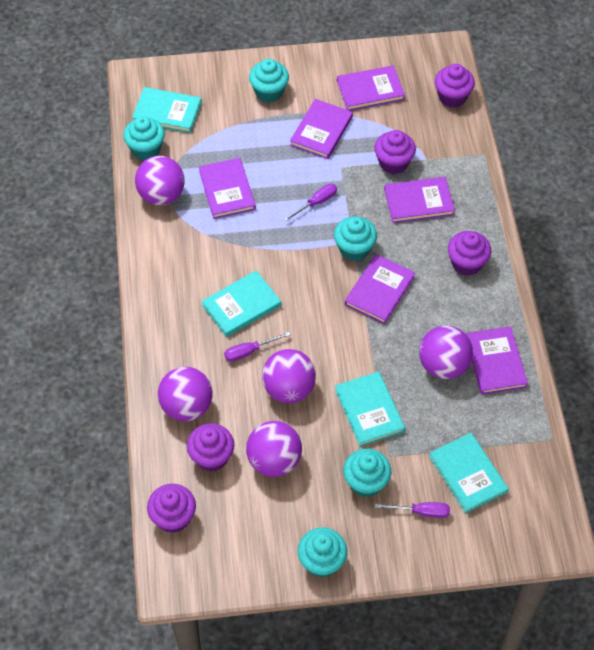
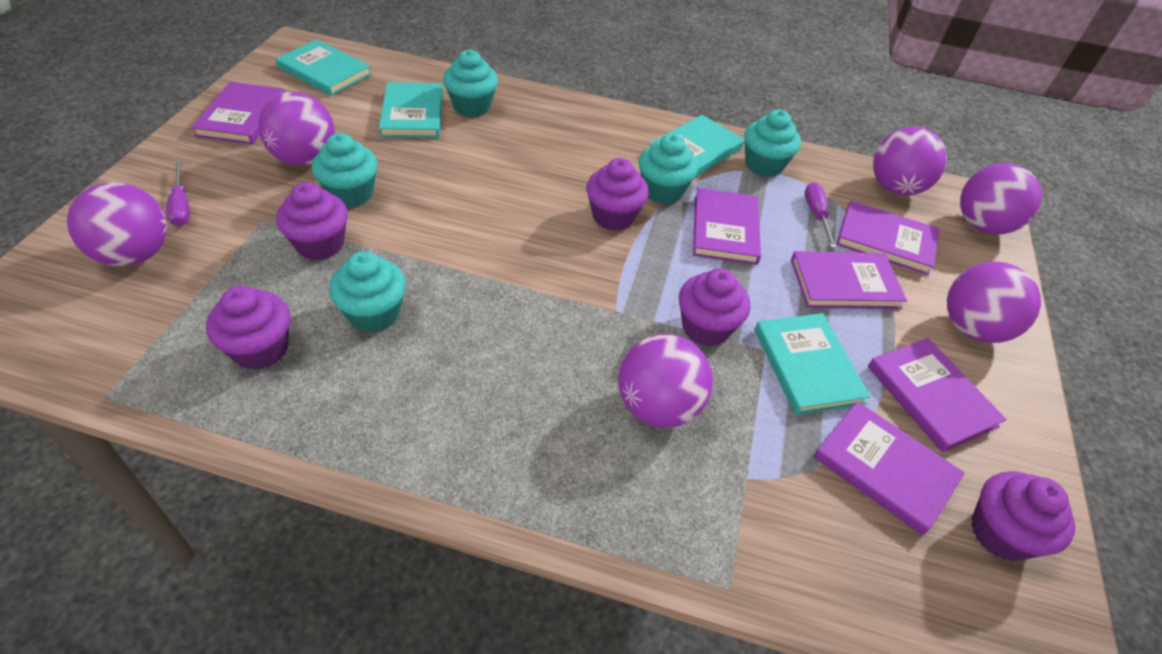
purple ball: [135,156,185,205] [158,367,212,421] [246,421,302,477] [262,349,316,403] [419,326,473,379] = 5 -> [67,182,167,266] [258,92,335,165] [618,334,713,428] [873,127,947,196] [947,261,1041,343] [960,163,1042,234] = 6
purple screwdriver: [224,332,291,362] [284,184,337,221] [375,502,450,518] = 3 -> [166,160,190,226] [805,182,837,248] = 2

